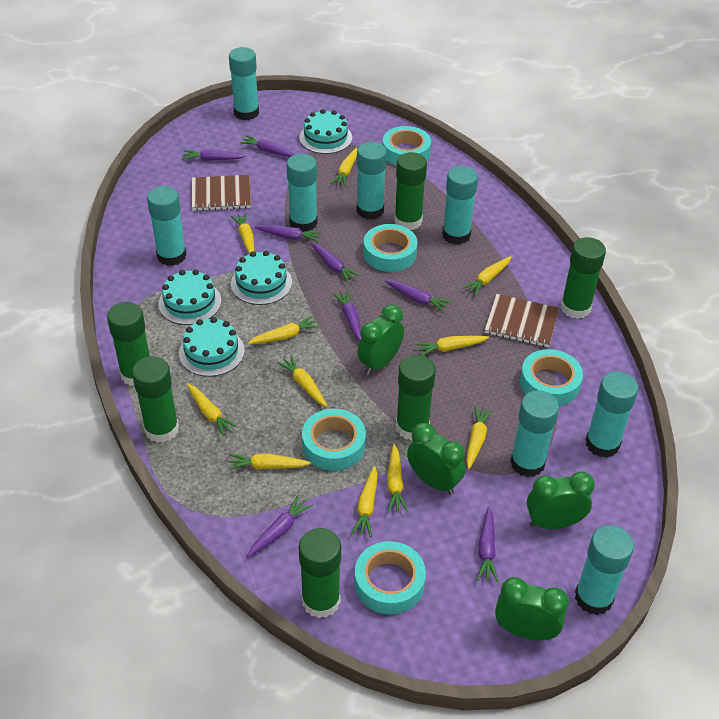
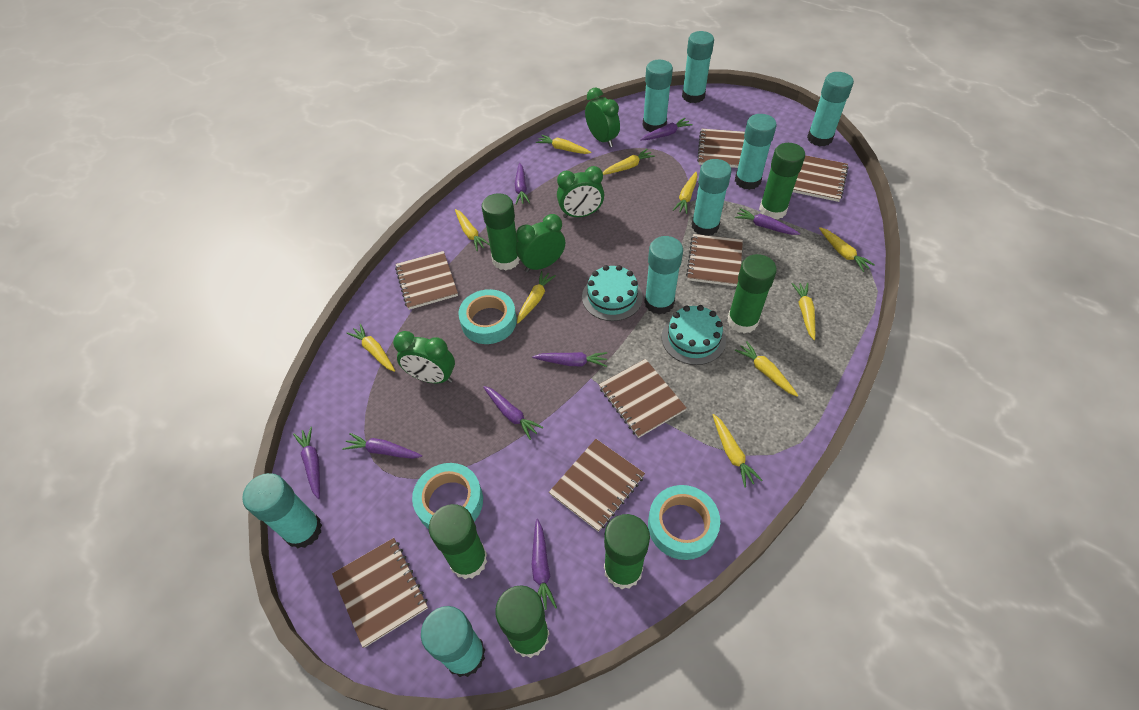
brown notebook: [192,175,251,211] [485,294,559,347] = 2 -> [332,538,428,648] [395,251,458,310] [549,439,645,532] [599,359,687,438] [686,234,743,287] [697,129,745,168] [793,155,848,202] = 7
turquoise cake: [158,269,221,325] [179,317,245,377] [231,251,292,305] [299,109,352,154] = 4 -> [582,265,643,321] [662,305,726,365] = 2
turquoise tape: [302,409,366,471] [354,541,426,615] [363,224,418,272] [382,126,431,166] [520,349,583,406] = 5 -> [412,463,483,529] [458,289,517,344] [648,485,720,560] = 3
yellow carrot: [187,383,238,436] [228,454,311,470] [231,213,255,254] [248,316,320,344] [277,355,327,407] [331,148,357,186] [351,466,377,537] [387,444,408,513] [415,336,489,356] [462,256,511,296] [466,406,493,469] = 11 -> [347,324,395,372] [455,209,490,251] [517,271,556,324] [536,134,592,154] [603,149,655,175] [673,172,697,214] [713,414,762,488] [735,341,799,397] [792,283,815,340] [819,227,875,272] = 10

